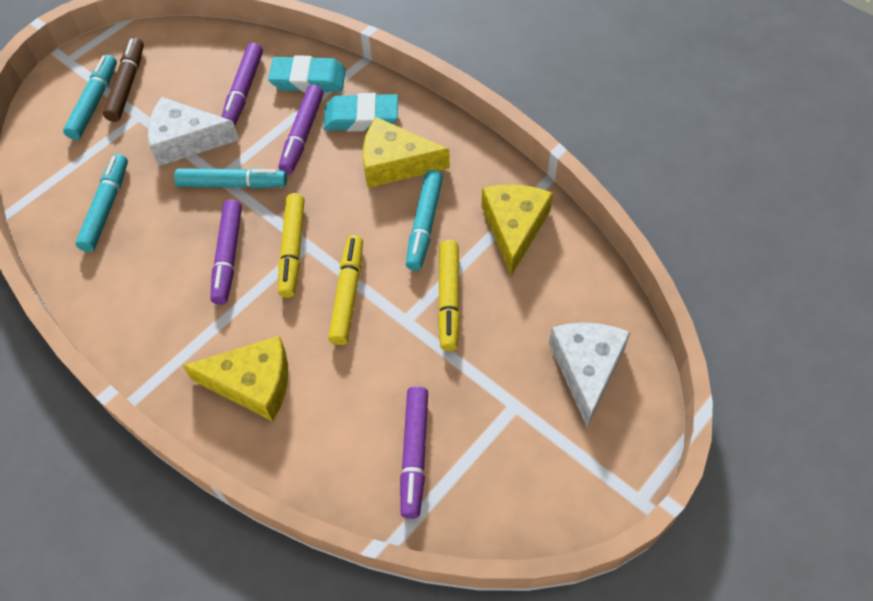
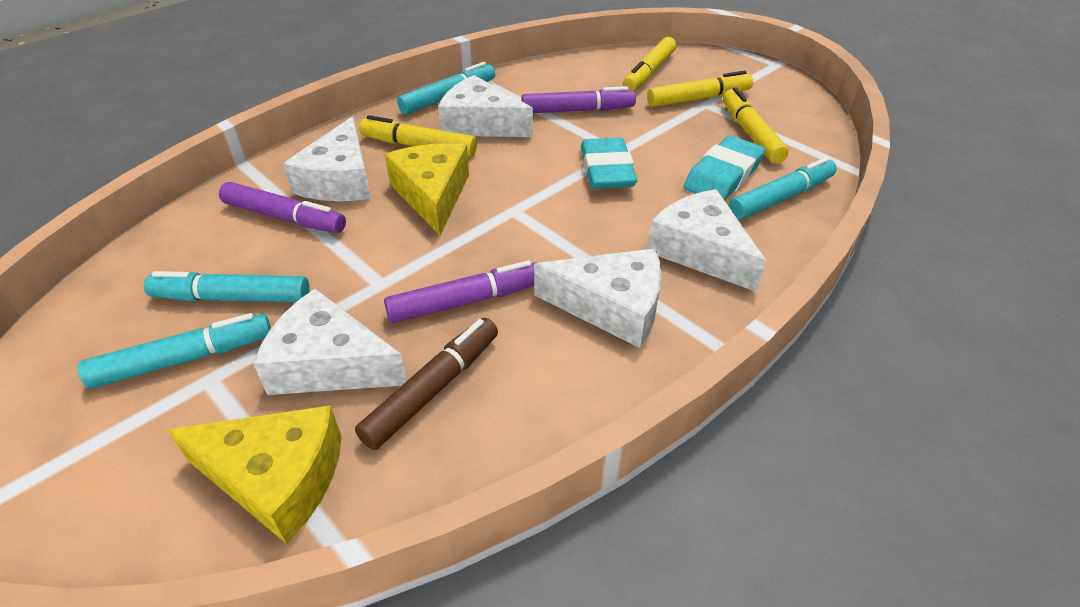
purple marker: [210,200,242,305] [222,43,263,126] [279,85,323,174] [400,386,428,519] = 4 -> [219,182,346,233] [384,260,537,323] [522,86,636,113] = 3
white cheese: [148,97,239,166] [549,323,631,427] = 2 -> [253,289,407,395] [283,116,371,201] [438,75,533,137] [534,249,662,348] [647,189,766,292] = 5
yellow cheese: [183,336,288,421] [363,117,450,188] [481,184,553,276] = 3 -> [168,405,342,544] [385,143,469,235] = 2
yellow marker: [278,193,305,298] [328,235,363,345] [438,240,460,351] = 3 -> [359,115,477,156] [623,37,676,91] [647,70,753,107] [723,87,789,164] = 4

